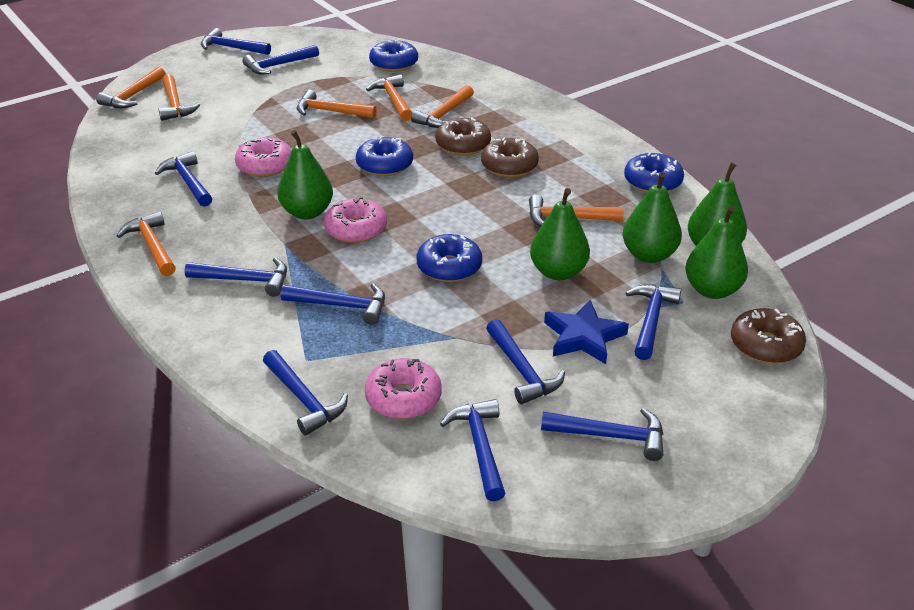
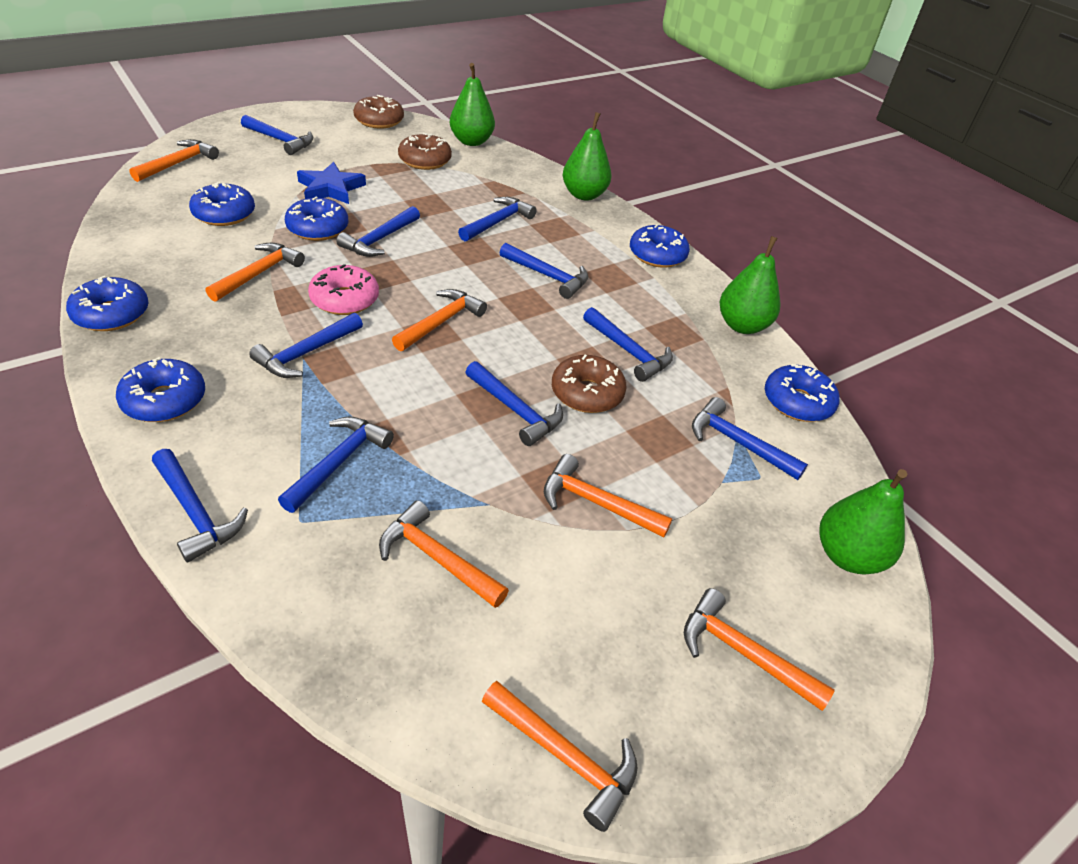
blue donut: [356,136,413,176] [369,39,418,72] [416,234,482,282] [624,152,684,193] = 4 -> [66,276,148,331] [116,357,205,422] [189,182,255,226] [285,197,348,241] [630,224,690,268] [765,364,840,422] = 6
green pear: [277,130,333,219] [530,188,590,280] [623,172,682,263] [685,206,748,299] [688,163,747,246] = 5 -> [450,63,495,146] [563,112,612,201] [720,236,780,334] [819,469,907,575] = 4
pink donut: [235,137,292,177] [324,197,387,243] [365,358,442,419] = 3 -> [308,264,379,315] = 1

